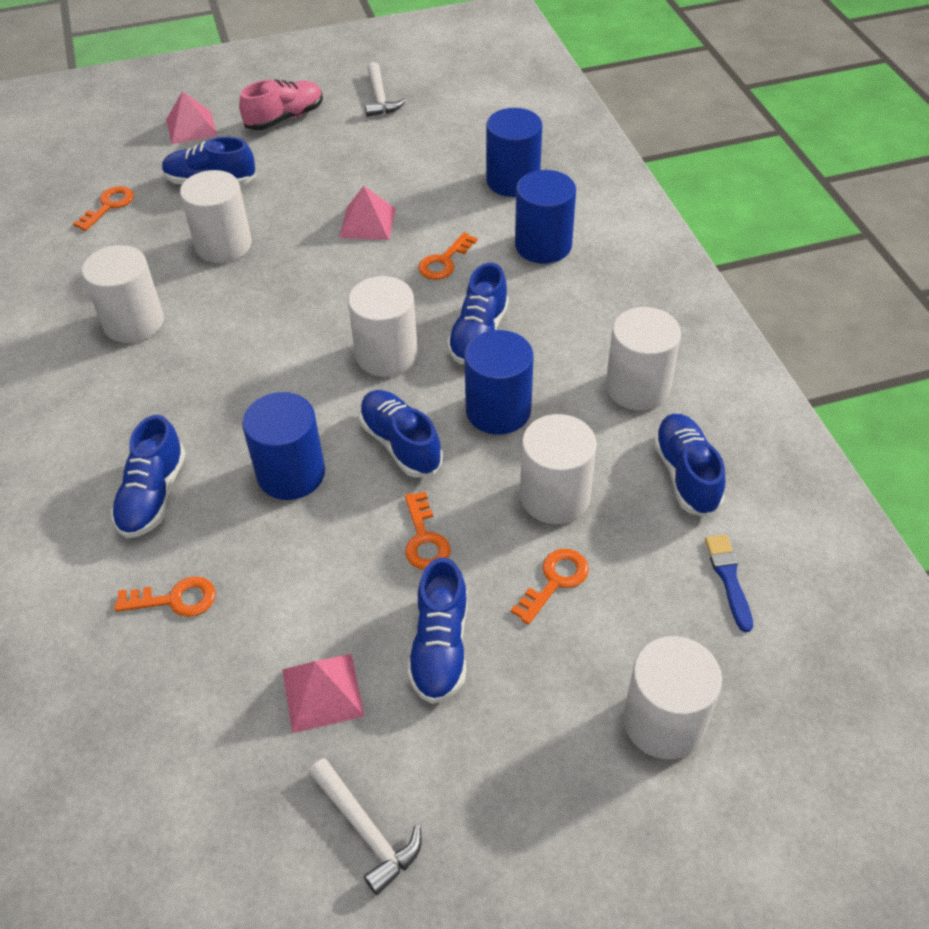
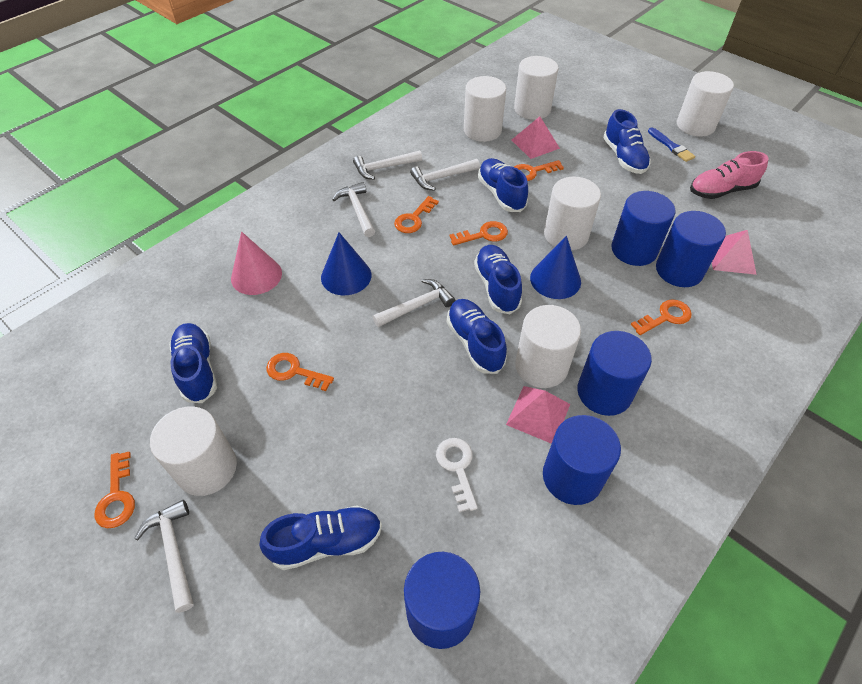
blue cone: none = 0 -> [321,232,371,295] [530,236,581,299] = 2
blue cylinder: [242,392,325,500] [464,330,534,435] [486,108,542,197] [515,170,576,264] = 4 -> [404,552,480,649] [543,415,621,505] [577,331,652,416] [611,191,675,266] [656,211,726,287] = 5
orange key: [73,186,134,231] [115,576,216,617] [405,491,451,570] [418,232,477,280] [511,549,589,625] = 5 -> [95,452,135,528] [266,353,334,391] [394,196,439,233] [449,221,508,246] [514,160,564,181] [631,299,692,335] = 6
pink cone: none = 0 -> [231,232,282,295] = 1
white hammer: [309,758,421,895] [365,62,406,117] = 2 -> [134,500,194,613] [332,182,375,237] [353,151,422,180] [373,279,455,327] [410,159,480,191] = 5
white key: none = 0 -> [436,438,478,512] = 1

